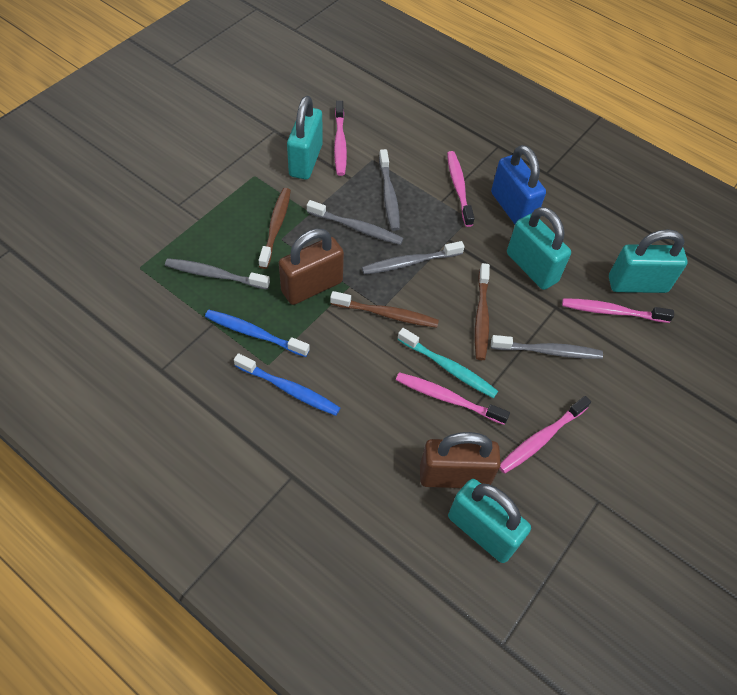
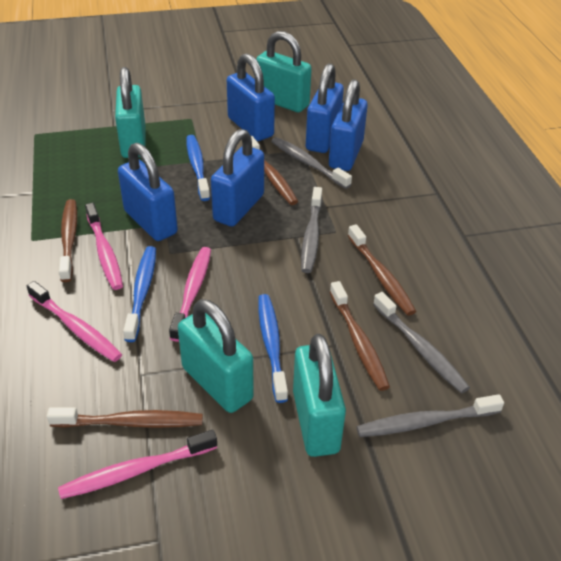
blue padlock: [491,145,546,224] = 1 -> [118,143,178,241] [211,129,264,227] [227,53,275,141] [306,63,344,153] [329,79,368,171] = 5
blue toothbrush: [205,310,310,357] [234,353,340,416] = 2 -> [123,246,156,342] [186,135,210,201] [258,294,288,403] = 3
brown padlock: [279,229,344,305] [420,432,501,488] = 2 -> none = 0
brown toothbrush: [258,188,291,269] [330,291,439,328] [475,263,490,360] = 3 -> [47,407,203,428] [59,199,77,282] [251,136,298,205] [330,281,390,391] [348,224,416,316] = 5
grey toothbrush: [165,258,270,290] [307,200,403,245] [362,241,464,275] [379,149,400,231] [491,335,603,359] = 5 -> [271,137,352,189] [301,187,322,273] [356,394,504,437] [373,292,470,393] = 4
pink toothbrush: [334,101,347,176] [396,372,510,425] [447,151,475,227] [499,396,591,474] [562,298,674,323] = 5 -> [27,281,122,362] [58,430,217,499] [85,203,123,290] [169,247,211,342] = 4
turquoise toothbrush: [397,328,498,398] = 1 -> none = 0

